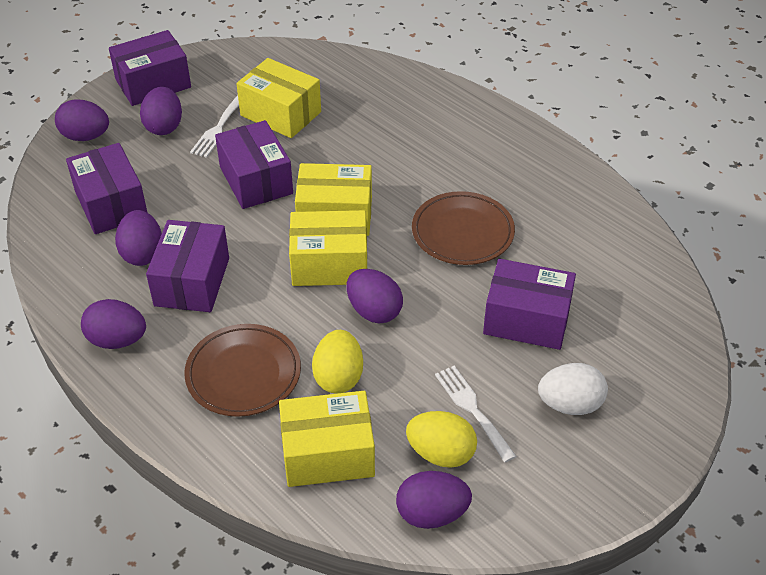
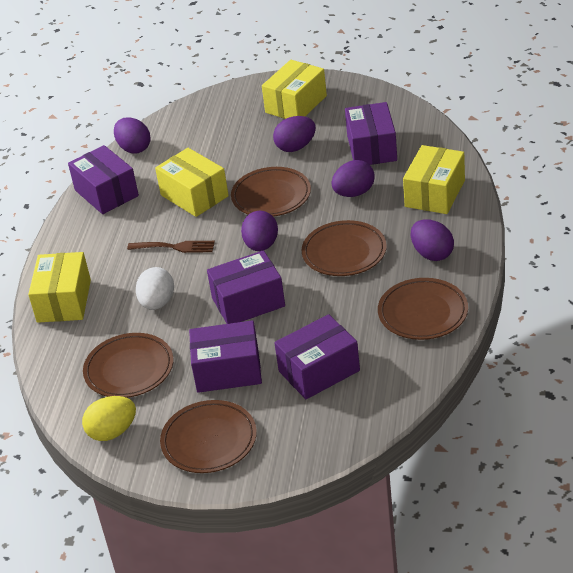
brown fork: none = 0 -> [127,241,215,253] = 1
brown plate: [184,324,301,417] [412,191,515,265] = 2 -> [83,333,174,398] [160,400,257,473] [231,167,311,217] [301,220,387,276] [378,278,468,340] = 5
purple egg: [55,99,109,141] [81,299,146,349] [115,210,162,266] [140,87,182,135] [347,269,403,323] [396,471,472,529] = 6 -> [114,117,151,154] [241,211,278,251] [273,116,316,152] [332,160,375,197] [411,219,454,261] = 5
white fork: [190,95,239,158] [435,366,517,462] = 2 -> none = 0
yellow egg: [312,330,363,394] [406,411,477,468] = 2 -> [82,396,136,441] = 1

